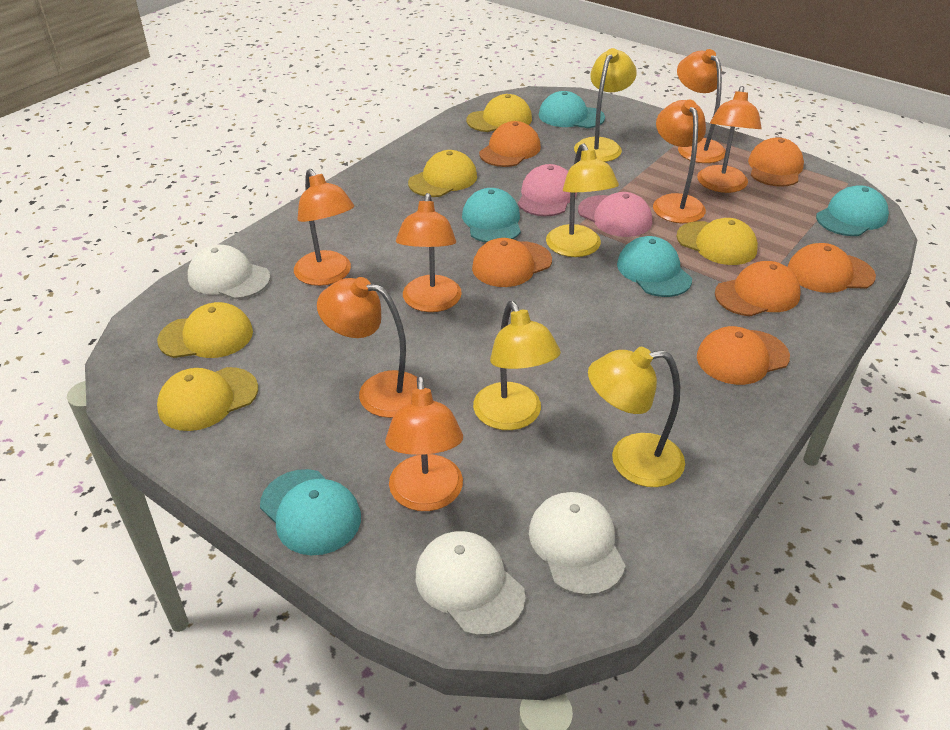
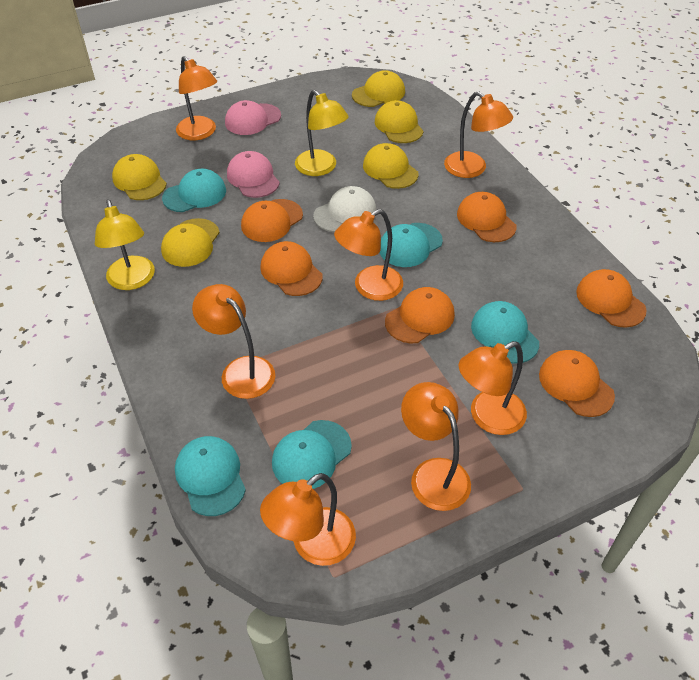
white cap: [188,245,270,299] [416,531,526,636] [529,492,626,596] = 3 -> [313,186,376,232] = 1
yellow lamp: [473,301,561,430] [546,143,619,257] [574,48,637,162] [588,347,685,487] = 4 -> [95,200,155,290] [295,90,349,176] = 2

